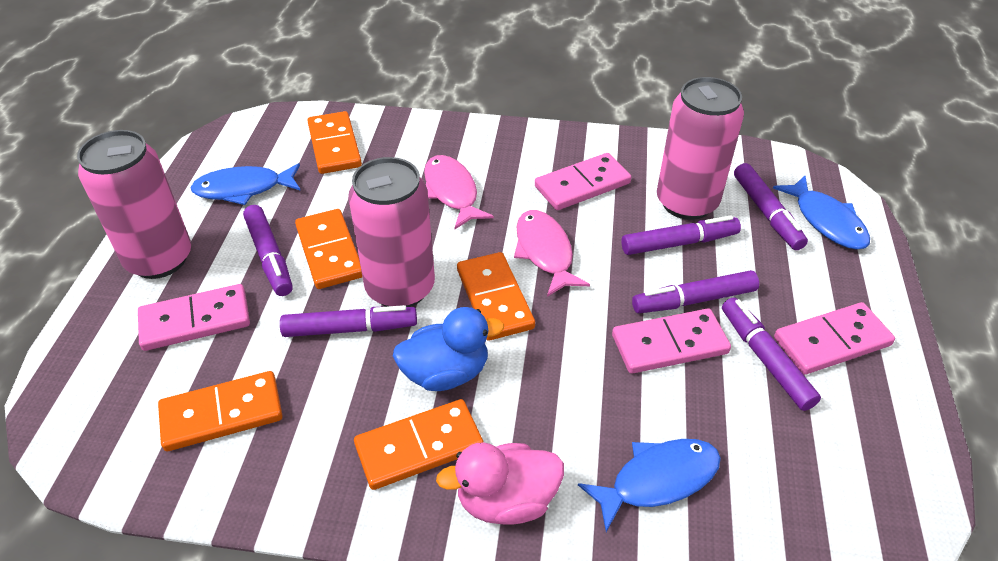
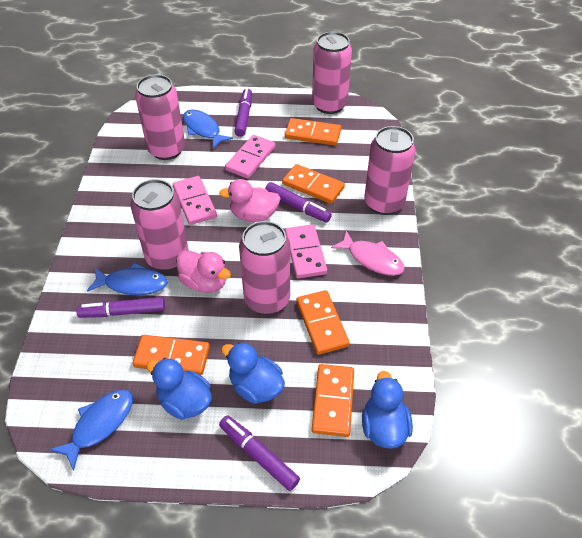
blue duck: [393,307,504,391] = 1 -> [146,358,212,420] [221,342,285,404] [362,371,413,449] = 3
pink can: [77,130,191,279] [348,157,435,307] [657,77,744,220] = 3 -> [130,179,189,271] [135,74,185,160] [239,221,290,314] [312,32,352,114] [364,126,416,215] = 5
pink domino: [138,284,250,351] [535,153,631,210] [612,308,731,374] [774,302,895,375] = 4 -> [173,176,217,225] [225,135,276,179] [285,224,327,278] = 3
pink duck: [436,442,564,525] = 1 -> [176,250,231,293] [219,179,281,222] = 2
pink fish: [424,155,494,229] [514,210,590,297] = 2 -> [331,231,405,276] = 1
purple marker: [243,205,293,296] [280,305,417,337] [621,215,741,255] [632,270,759,313] [722,297,821,411] [734,163,808,250] = 6 -> [76,297,165,318] [219,415,300,491] [234,88,252,137] [265,182,332,222] = 4

